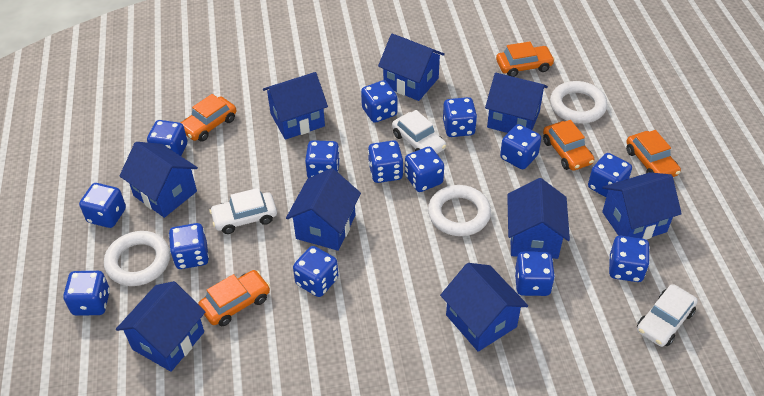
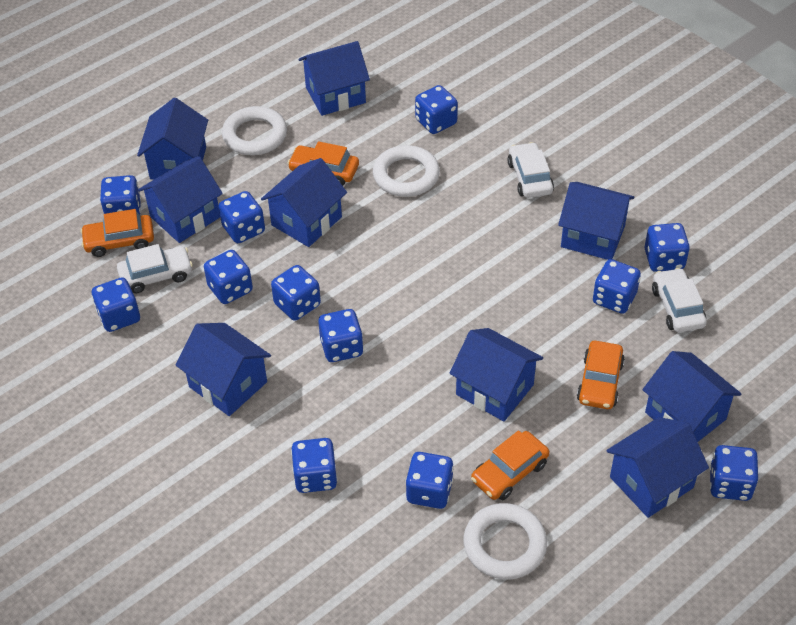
blue dice: [63,271,110,316] [79,183,126,228] [147,120,187,156] [169,223,209,269] [293,246,338,297] [305,140,340,178] [361,80,397,123] [368,140,403,183] [405,147,444,192] [443,97,477,137] [500,124,541,169] [514,251,555,296] [588,153,632,197] [609,236,650,282] = 14 -> [92,277,140,332] [100,175,141,215] [204,250,253,304] [218,191,265,243] [271,265,321,321] [291,438,338,493] [318,309,363,362] [405,452,454,509] [415,85,458,134] [593,259,641,314] [645,223,690,272] [710,445,758,501] = 12
orange car: [180,94,237,142] [198,270,270,326] [496,41,555,77] [543,120,594,171] [626,130,681,177] = 5 -> [80,209,154,257] [288,141,359,186] [471,430,549,500] [577,341,625,409] = 4

